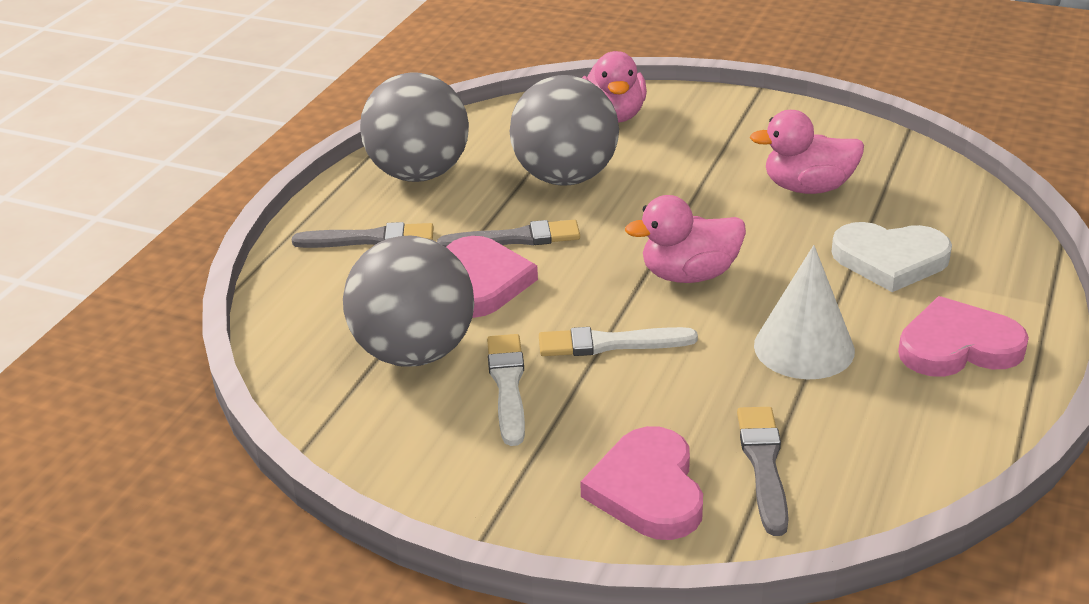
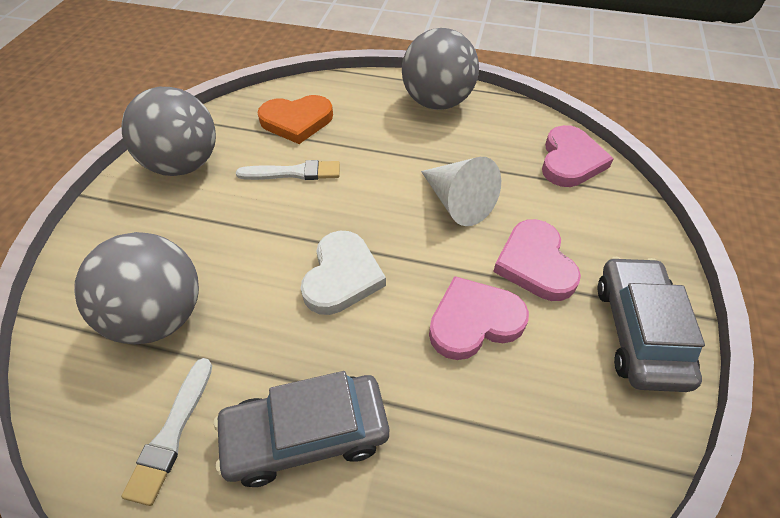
grey brush: [291,222,434,248] [437,220,580,247] [737,407,789,536] = 3 -> none = 0
grey car: none = 0 -> [214,371,389,487] [597,257,705,392] = 2
orange heart: none = 0 -> [258,95,333,144] = 1
pink duck: [582,51,647,123] [625,195,746,283] [750,110,864,194] = 3 -> none = 0

